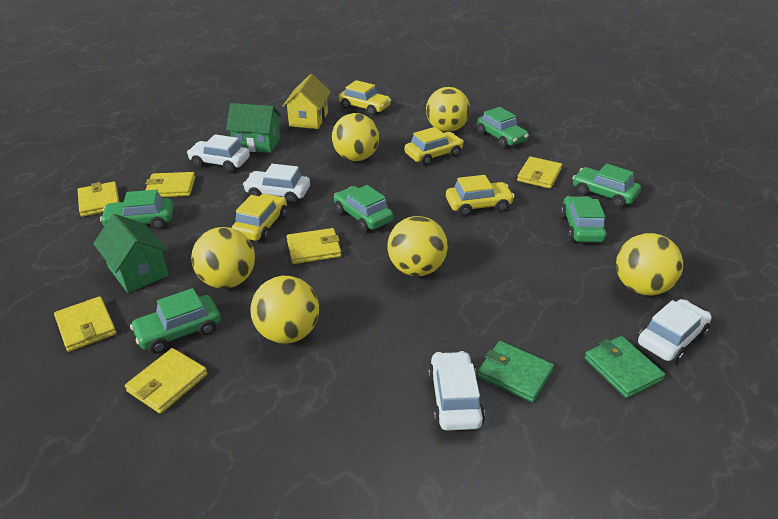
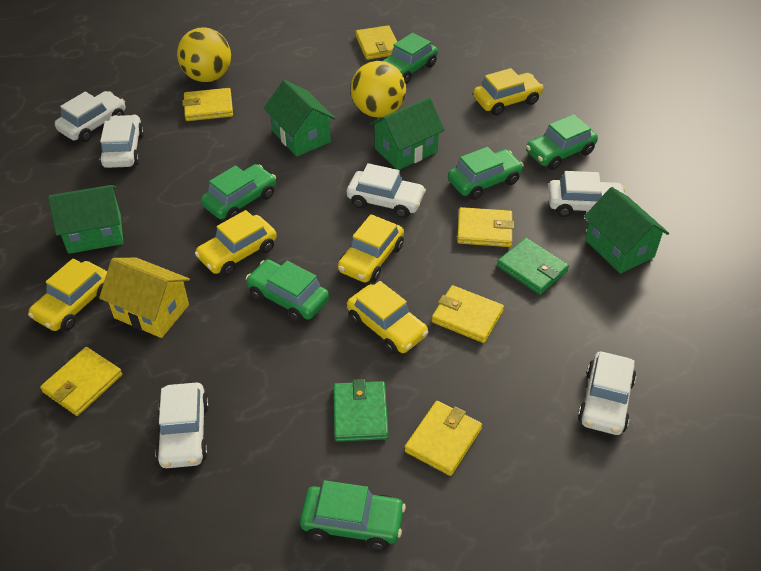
green house: [93,214,169,293] [226,103,281,153] = 2 -> [48,185,123,254] [264,80,335,157] [369,97,445,170] [584,187,669,274] = 4
white car: [187,134,250,172] [243,164,310,204] [428,351,485,431] [637,299,712,363] = 4 -> [55,91,125,142] [99,115,144,168] [155,383,209,468] [347,163,426,218] [548,171,625,217] [578,352,636,435] = 6
yellow ball: [191,227,255,289] [250,276,319,344] [332,113,379,161] [387,216,448,276] [426,87,470,132] [616,233,683,295] = 6 -> [177,28,231,82] [351,61,406,117] = 2
yellow car: [232,194,288,241] [339,80,391,116] [405,127,464,166] [446,175,515,216] = 4 -> [28,259,107,331] [195,210,277,276] [338,214,404,283] [347,281,428,355] [473,68,544,115] = 5

